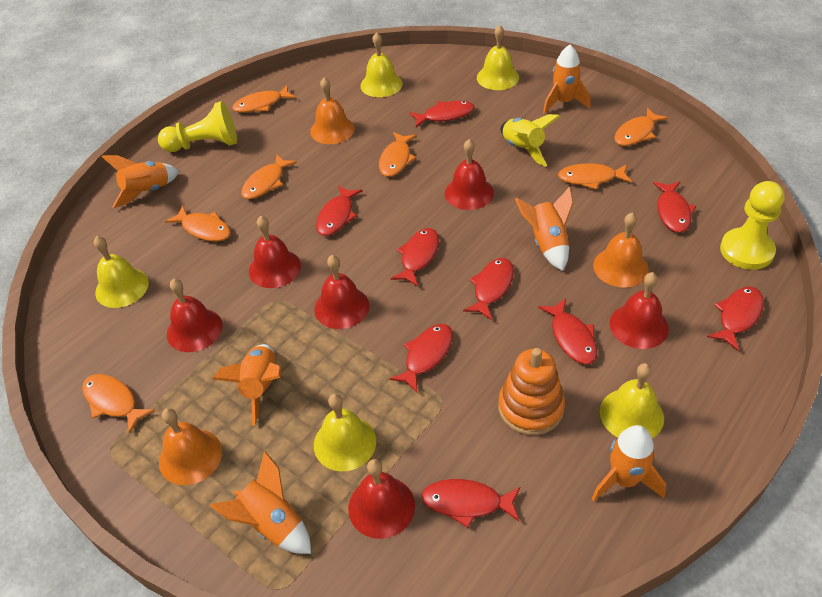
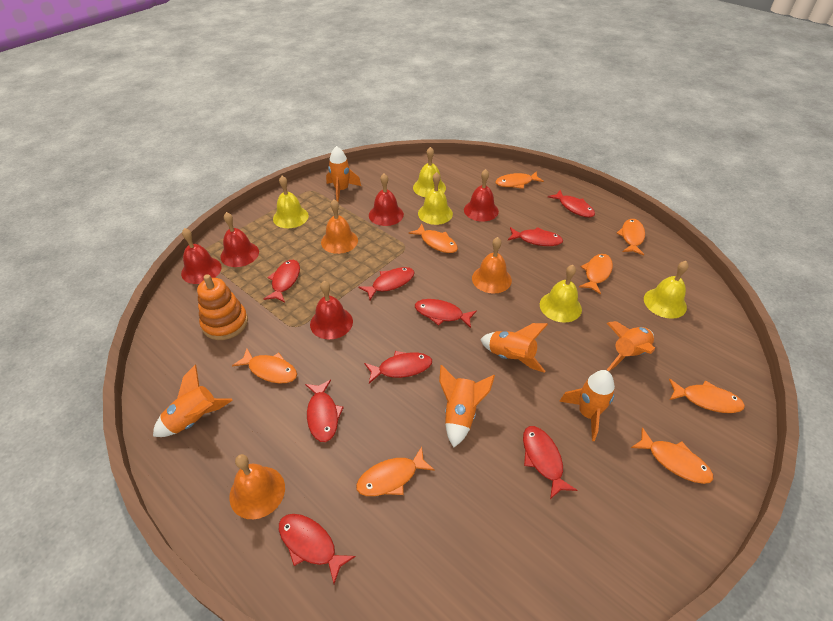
orange fish: [82,374,155,434] [165,205,231,241] [232,85,296,113] [241,154,297,199] [379,132,417,177] [558,163,632,190] [614,108,668,146] = 7 -> [232,349,297,384] [356,447,435,496] [409,224,458,253] [495,171,544,189] [579,254,613,294] [616,219,645,255] [631,427,713,484] [669,379,745,413] = 8
red bell: [167,278,223,352] [249,216,301,288] [314,255,369,329] [348,459,415,539] [445,139,494,210] [610,272,669,349] = 6 -> [181,228,222,284] [220,212,259,267] [310,281,353,339] [369,173,404,226] [464,169,499,221] = 5
yellow pawn: [158,101,237,152] [720,181,785,270] = 2 -> none = 0
yellow rocket: [501,114,560,167] = 1 -> none = 0

